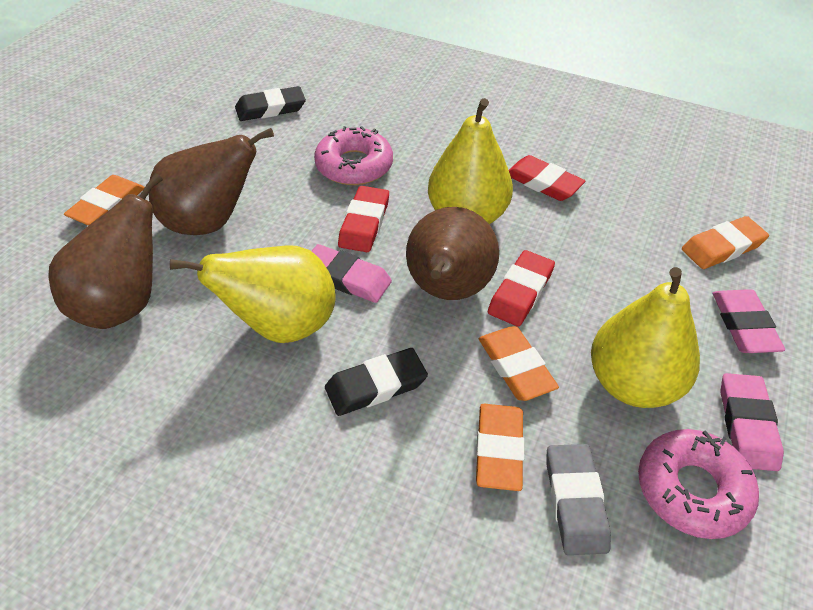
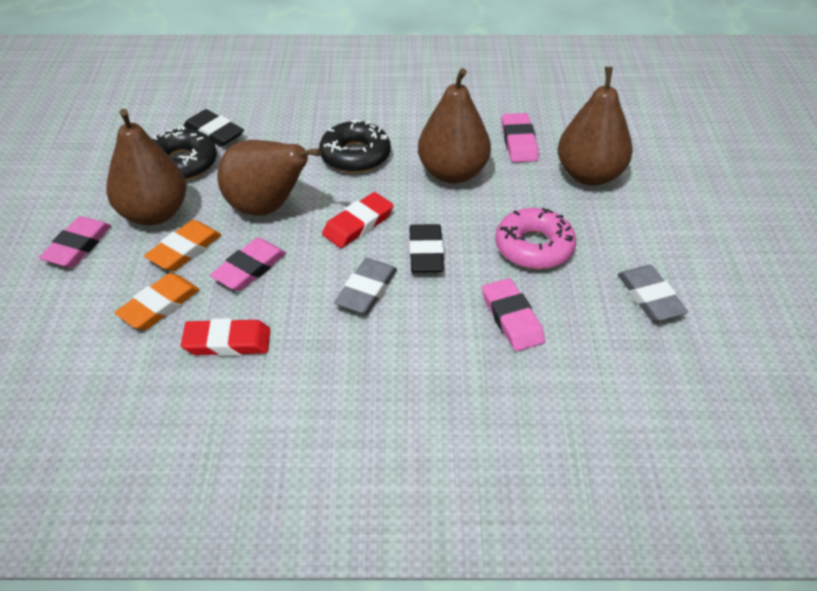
black donut: none = 0 -> [153,126,217,180] [319,120,391,173] = 2
brown pear: [48,173,163,329] [149,128,274,235] [406,207,499,300] = 3 -> [106,109,187,225] [217,140,322,216] [418,68,491,184] [558,67,633,186] = 4
grey eraser: [546,444,611,555] = 1 -> [334,258,397,314] [618,265,688,322] = 2
orange eraser: [64,175,145,226] [476,404,524,491] [479,326,559,401] [682,216,769,269] = 4 -> [114,273,200,330] [144,220,221,271] = 2
pink donut: [314,126,393,185] [638,429,759,539] = 2 -> [495,208,576,269] = 1
pink eraser: [312,244,392,303] [713,289,785,353] [720,373,784,471] = 3 -> [39,216,111,268] [210,238,286,291] [482,278,545,351] [502,113,538,162] = 4
red eraser: [338,186,389,252] [488,250,555,327] [509,155,585,201] = 3 -> [181,318,270,356] [322,192,394,248] = 2
yellow pear: [170,245,336,343] [428,98,513,224] [591,267,700,408] = 3 -> none = 0

